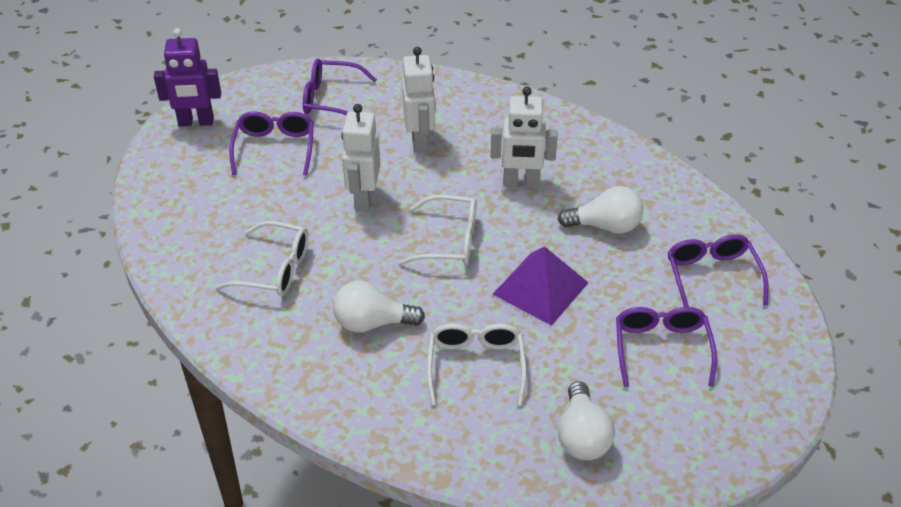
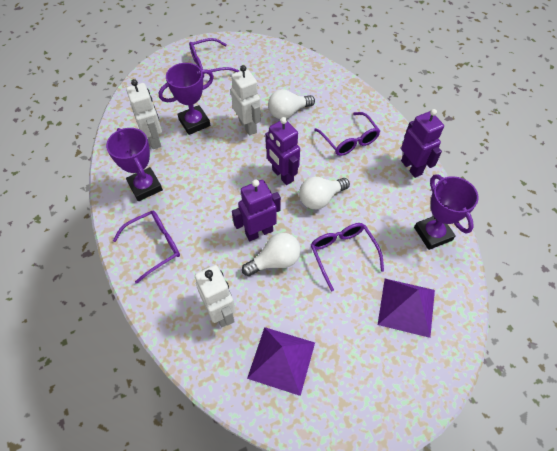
purple pyramid: [493,246,589,326] = 1 -> [247,327,315,396] [378,279,435,338] = 2
purple robot: [154,28,221,126] = 1 -> [232,180,281,241] [265,117,300,185] [401,109,444,178] = 3
purple trophy: none = 0 -> [106,128,163,201] [158,63,214,135] [414,175,479,250] = 3
white glasses: [215,221,309,296] [398,195,477,265] [427,324,527,405] = 3 -> none = 0

